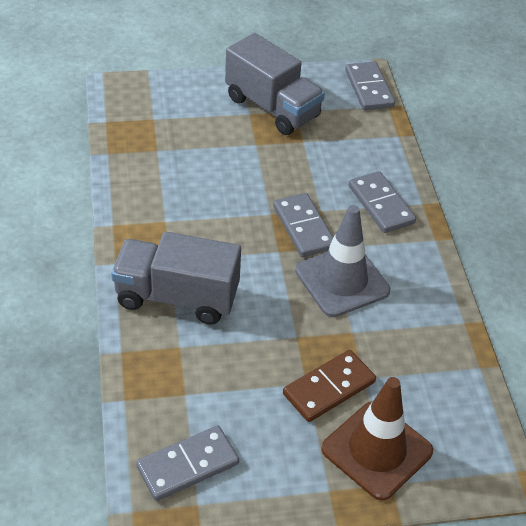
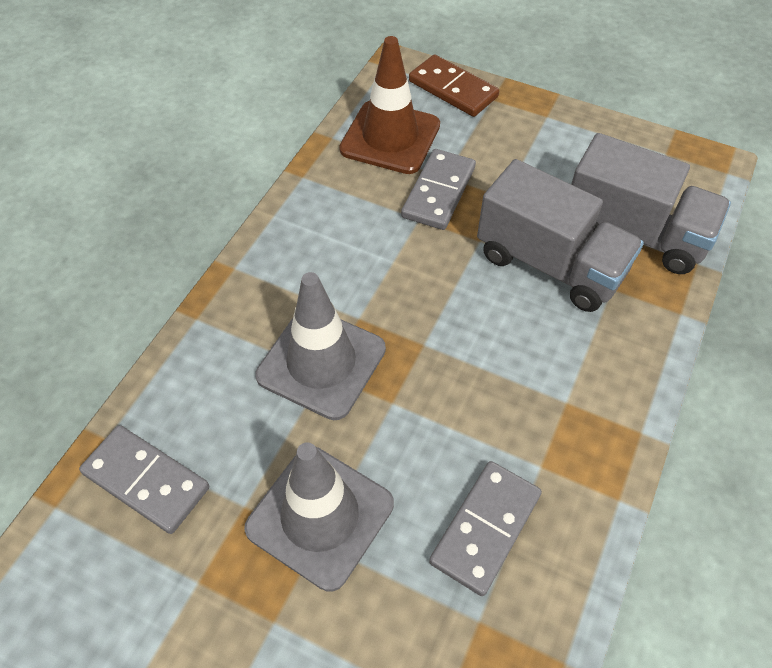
grey domino: [136,426,239,501] [273,193,334,257] [345,61,395,110] [349,171,416,233] = 4 -> [79,425,209,534] [401,149,476,230] [429,461,542,596] = 3
grey traffic cone: [295,205,390,317] = 1 -> [244,442,394,591] [255,272,386,420] = 2

